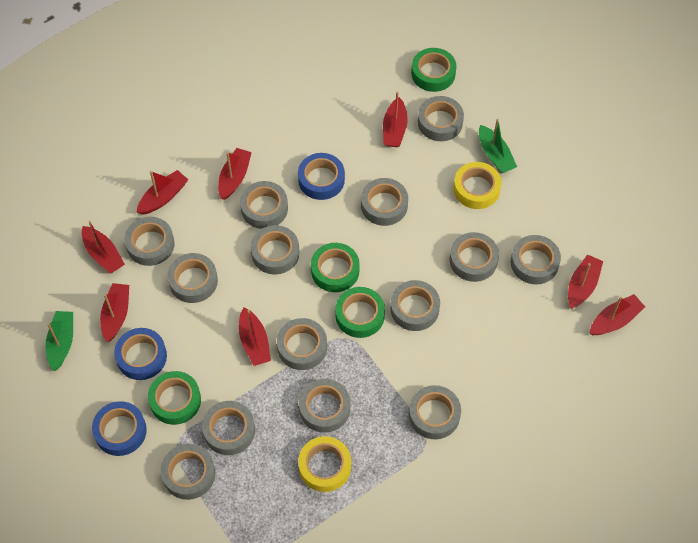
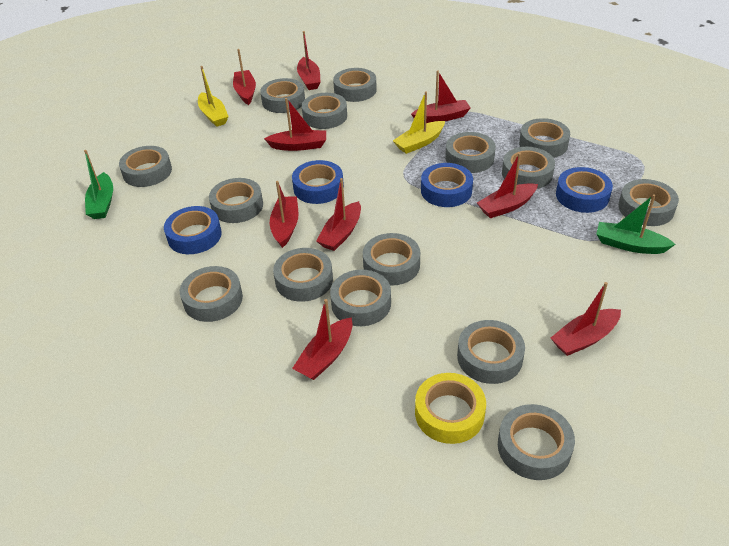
blue tape: [92,401,147,456] [114,328,167,380] [298,153,345,200] = 3 -> [164,206,222,254] [292,160,344,204] [421,163,473,207] [556,167,613,213] = 4
green tape: [148,371,201,425] [311,243,360,292] [335,287,385,338] [411,48,456,92] = 4 -> none = 0
grey tape: [124,217,175,266] [161,444,215,500] [167,253,218,303] [202,401,255,455] [240,181,288,229] [251,225,299,274] [277,318,327,370] [299,379,350,433] [361,178,408,226] [390,280,440,331] [409,385,461,439] [418,96,464,141] [450,232,499,282] [511,235,561,284] = 14 -> [119,146,172,187] [180,266,243,322] [209,178,263,223] [260,78,305,113] [273,248,333,302] [302,93,347,129] [330,270,391,326] [333,68,377,102] [363,233,420,286] [445,132,496,173] [457,320,525,384] [498,404,575,480] [502,147,555,189] [519,118,570,158] [618,179,679,226] = 15
red boat: [82,221,125,274] [100,283,129,342] [137,170,188,215] [218,148,252,200] [239,307,271,366] [383,92,408,147] [568,254,603,309] [589,294,645,335] = 8 -> [233,49,256,105] [264,98,326,151] [270,181,299,248] [292,299,353,380] [297,31,321,90] [316,178,361,251] [411,71,471,123] [477,153,538,218] [551,282,621,356] = 9
yellow boat: none = 0 -> [198,66,229,127] [393,92,445,154] = 2
yellow tape: [298,436,351,492] [454,162,502,209] = 2 -> [415,373,486,444] = 1

